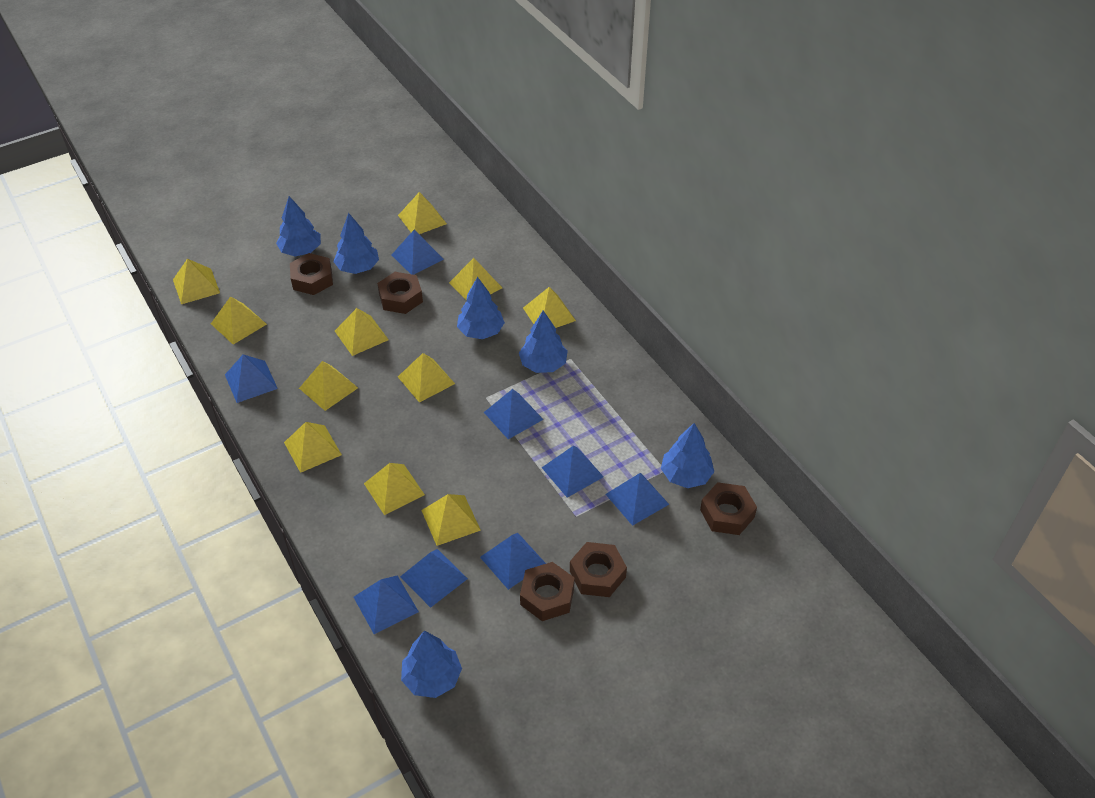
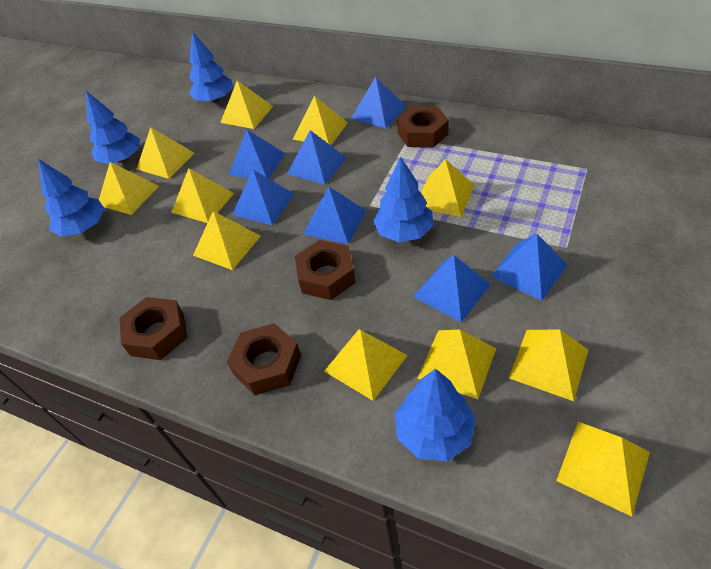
blue pyramid: [225,354,278,403] [354,575,419,634] [392,230,444,275] [400,549,468,608] [480,533,546,590] [484,389,544,439] [542,446,604,498] [606,473,669,526] = 8 -> [229,129,285,179] [232,170,295,225] [287,130,347,185] [303,187,366,244] [351,77,406,129] [413,255,491,322] [491,234,567,301] = 7
blue tree: [276,196,321,256] [333,213,379,274] [401,631,462,698] [457,277,505,339] [519,310,568,373] [661,423,714,488] = 6 -> [38,159,105,237] [86,91,140,164] [189,31,233,103] [373,157,434,242] [395,368,476,461] = 5
brown nut: [290,253,333,295] [377,272,423,314] [520,562,575,621] [570,542,627,597] [700,482,757,535] = 5 -> [119,297,187,360] [227,323,301,395] [295,240,356,300] [397,106,449,148] = 4

